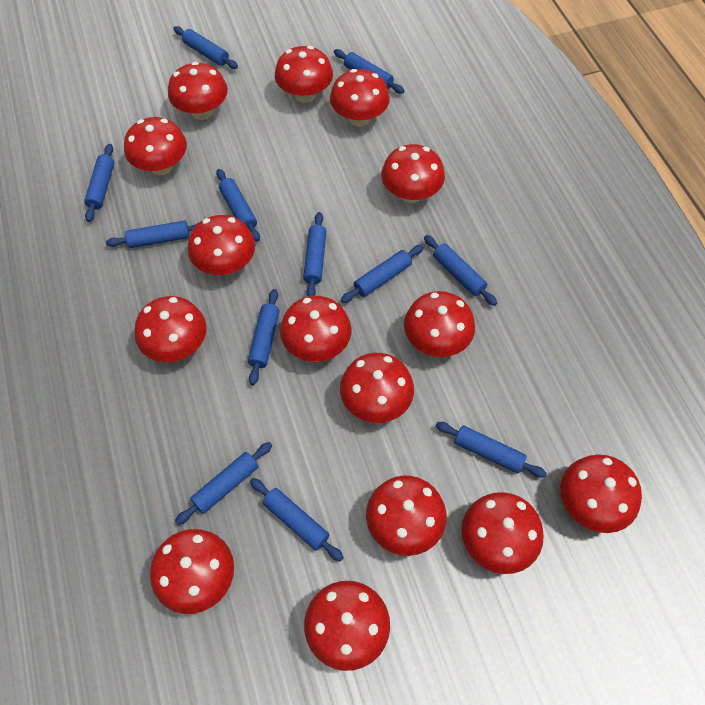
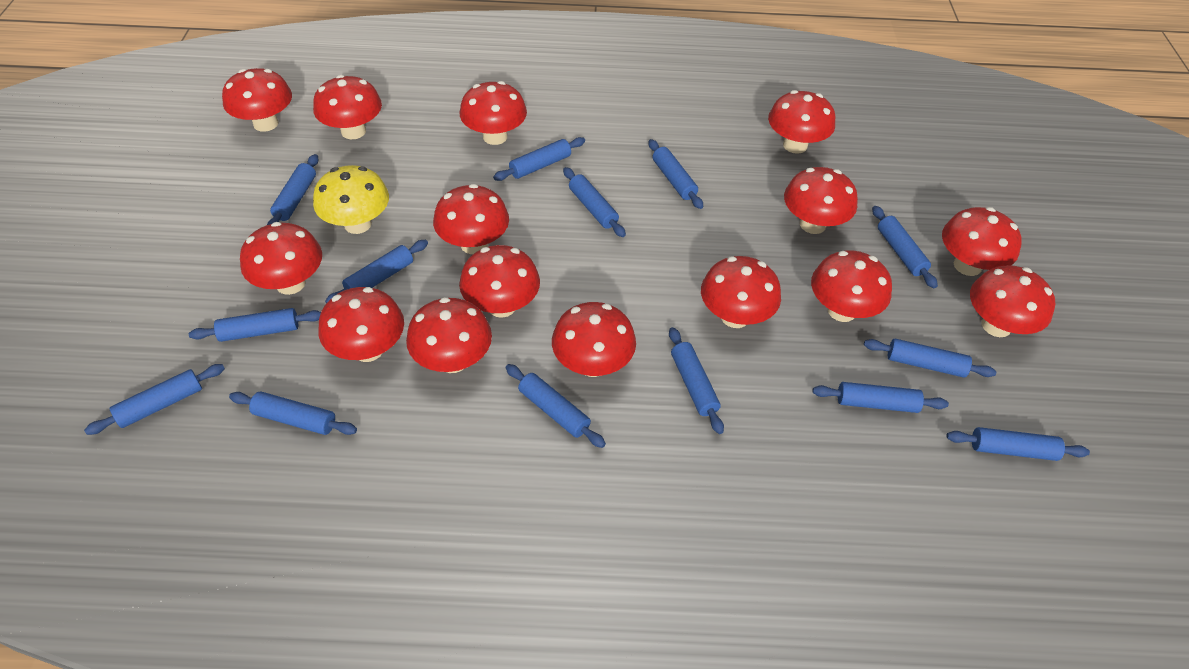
blue rolling pin: [84,144,114,222] [106,220,198,248] [173,26,238,69] [175,442,272,525] [216,169,260,242] [248,289,280,385] [250,478,344,562] [303,212,326,296] [334,49,405,94] [341,245,424,303] [424,235,497,306] [436,422,547,478] = 12 -> [84,364,225,435] [189,308,321,342] [229,392,357,435] [267,154,318,225] [325,240,428,303] [493,137,585,181] [506,364,606,448] [563,167,626,237] [649,139,703,209] [669,327,724,434] [812,382,949,413] [864,339,996,378] [872,206,938,288] [946,427,1090,461] = 14
yellow mushroom: none = 0 -> [313,165,389,234] = 1

